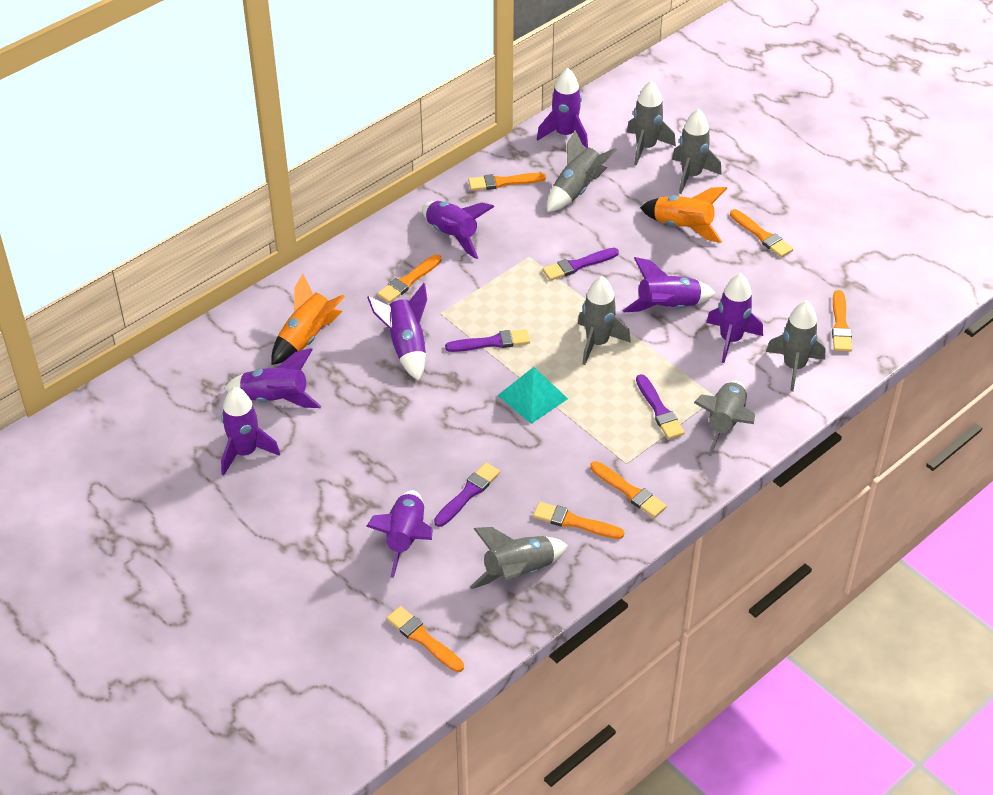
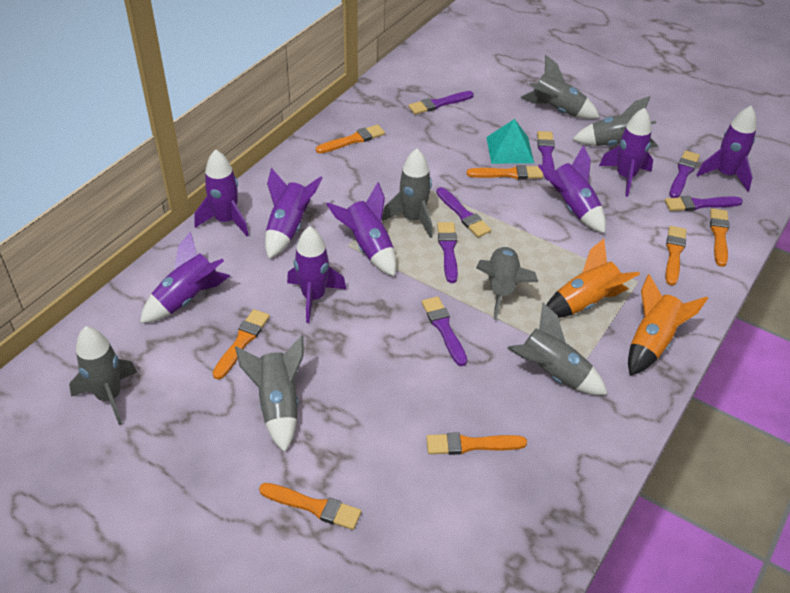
purple brush: [434,462,500,527] [445,329,530,352] [543,248,619,281] [636,374,685,439] = 4 -> [408,91,474,114] [422,296,467,366] [436,187,491,237] [437,222,458,283] [537,131,555,181] [665,196,743,211] [669,150,700,198] = 7

